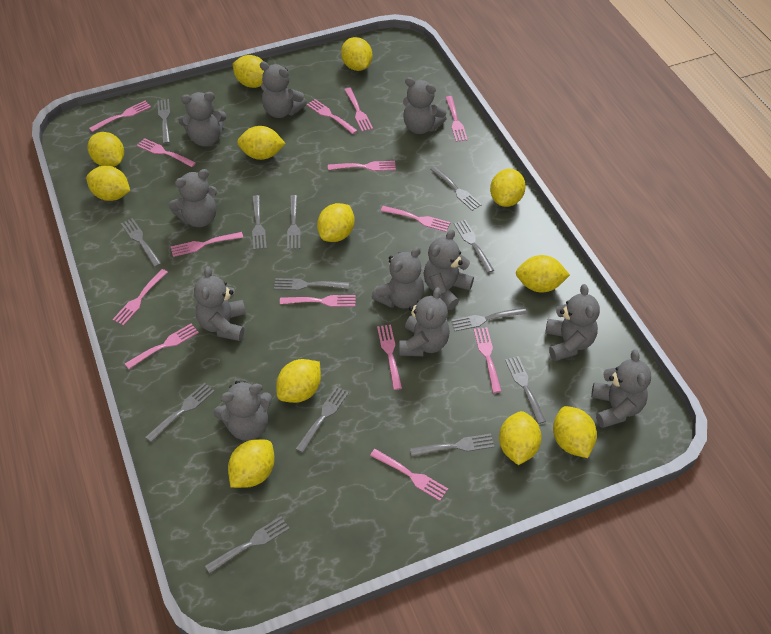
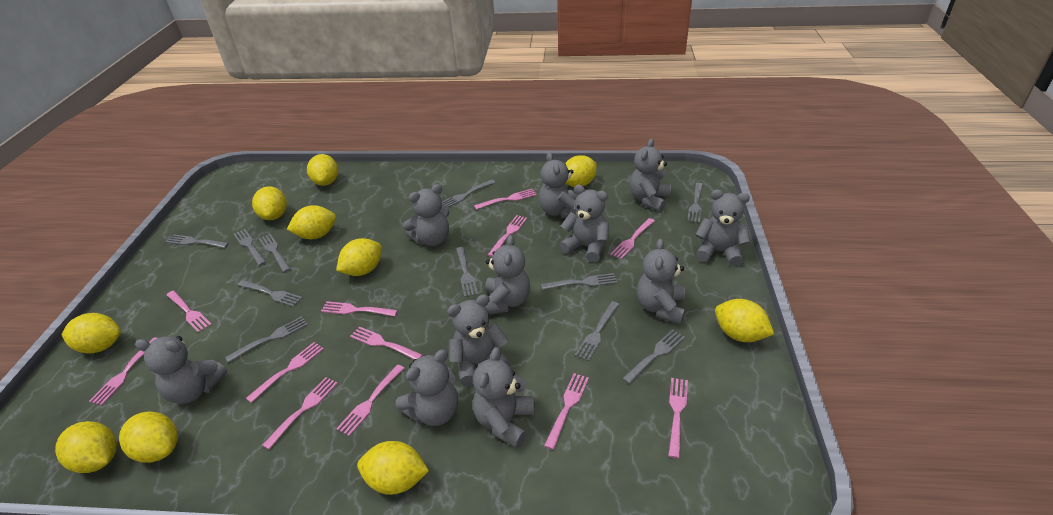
grey fork: [121,218,162,267] [145,383,215,442] [157,99,170,144] [205,516,290,574] [252,195,267,250] [274,278,349,290] [287,195,300,249] [296,386,349,453] [410,434,495,457] [430,166,482,211] [451,307,527,331] [454,220,494,273] [505,356,546,424] = 13 -> [166,234,229,248] [225,316,308,363] [234,229,266,266] [238,280,302,307] [259,234,291,272] [442,180,496,208] [456,247,478,297] [541,273,617,290] [575,301,619,361] [622,329,685,384] [687,183,703,223] = 11
pink fork: [89,101,151,132] [113,269,168,326] [125,323,199,369] [137,138,196,167] [171,232,243,257] [280,295,355,307] [307,99,358,134] [328,161,396,171] [344,88,373,132] [370,449,448,501] [377,325,402,390] [381,206,451,232] [445,96,468,142] [474,327,502,393] = 14 -> [89,337,157,405] [167,291,212,333] [246,342,324,403] [262,377,338,450] [321,301,398,316] [336,365,404,436] [350,326,423,359] [474,189,537,210] [488,215,527,257] [544,373,589,450] [610,218,655,259] [668,378,688,459] = 12
yellow lemon: [86,166,130,201] [88,132,124,167] [228,439,275,488] [232,55,264,88] [237,126,286,160] [276,359,321,403] [317,203,355,242] [341,37,372,71] [490,169,526,207] [499,411,542,465] [516,255,570,293] [553,406,597,458] = 12 -> [55,421,117,473] [61,313,121,354] [119,412,178,463] [252,186,287,220] [287,205,336,239] [307,154,338,186] [336,238,382,276] [357,441,429,495] [565,155,597,187] [715,299,774,342] = 10

